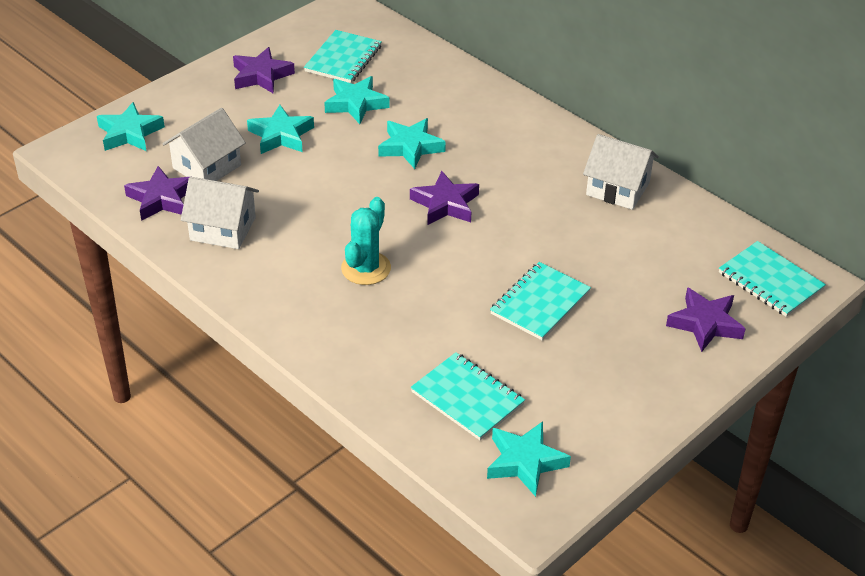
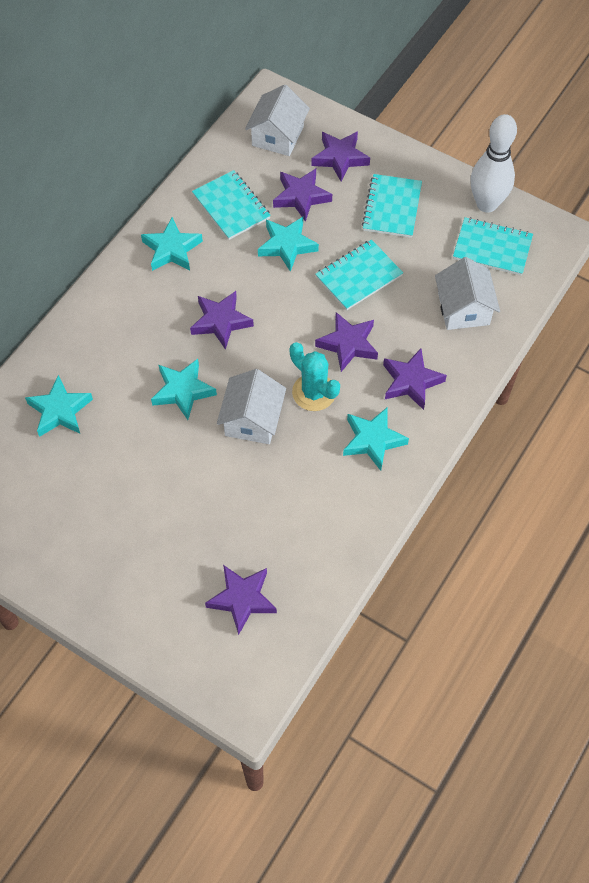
purple star: [124,166,189,221] [233,47,295,94] [410,171,479,225] [666,287,746,352] = 4 -> [190,291,254,350] [205,565,277,635] [273,169,332,222] [311,132,370,182] [315,312,378,372] [383,349,447,410] = 6
white bowling pin: none = 0 -> [470,114,517,213] = 1

